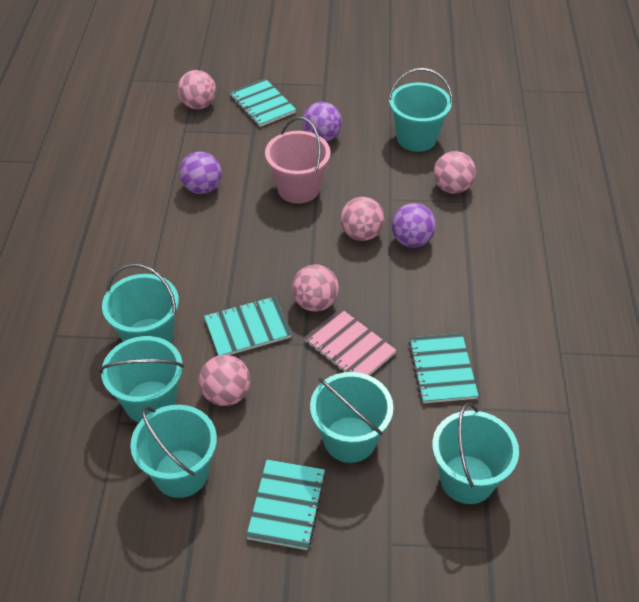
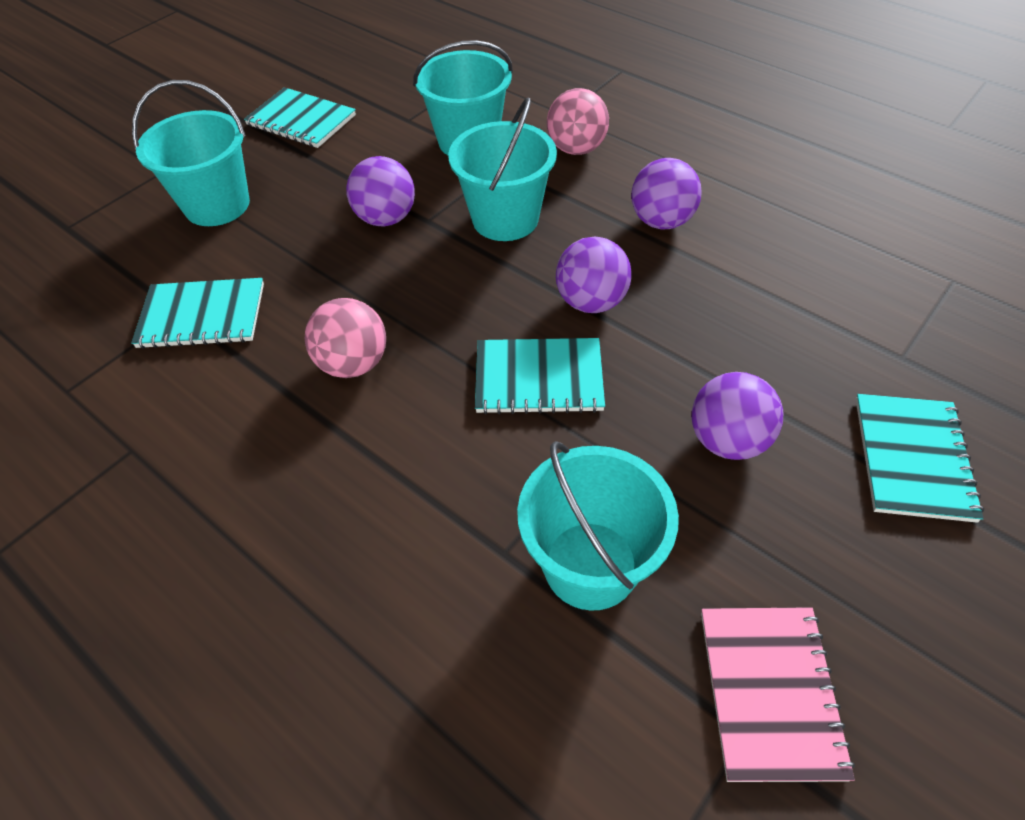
pink ball: [177,70,216,109] [199,355,250,406] [292,264,339,312] [341,197,385,241] [433,151,476,194] = 5 -> [305,298,386,378] [547,88,609,155] = 2
pink bucket: [265,117,331,204] = 1 -> none = 0
purple ball: [179,152,222,194] [302,102,342,142] [391,203,436,248] = 3 -> [346,156,415,227] [556,236,632,313] [631,158,702,229] [691,372,783,460] = 4
turquoise bucket: [99,336,184,423] [102,263,179,343] [131,405,217,498] [310,372,394,463] [388,68,453,152] [432,403,519,504] = 6 -> [132,80,250,226] [413,40,513,155] [448,97,557,241] [517,441,679,611] = 4

